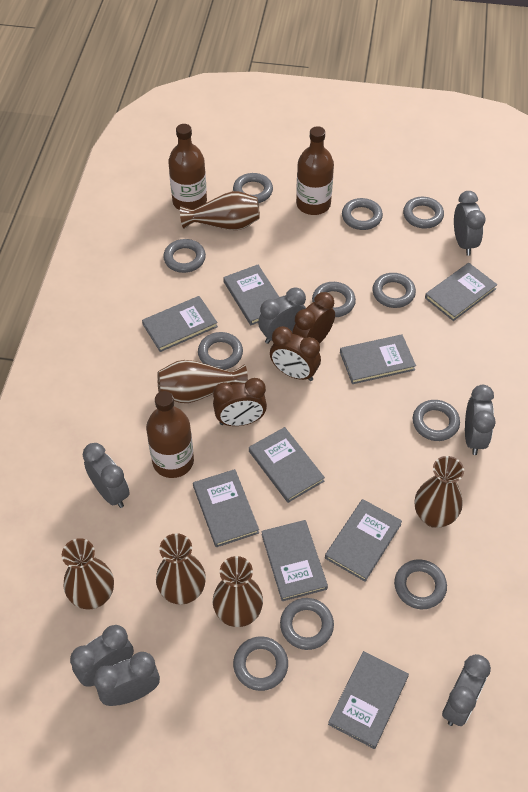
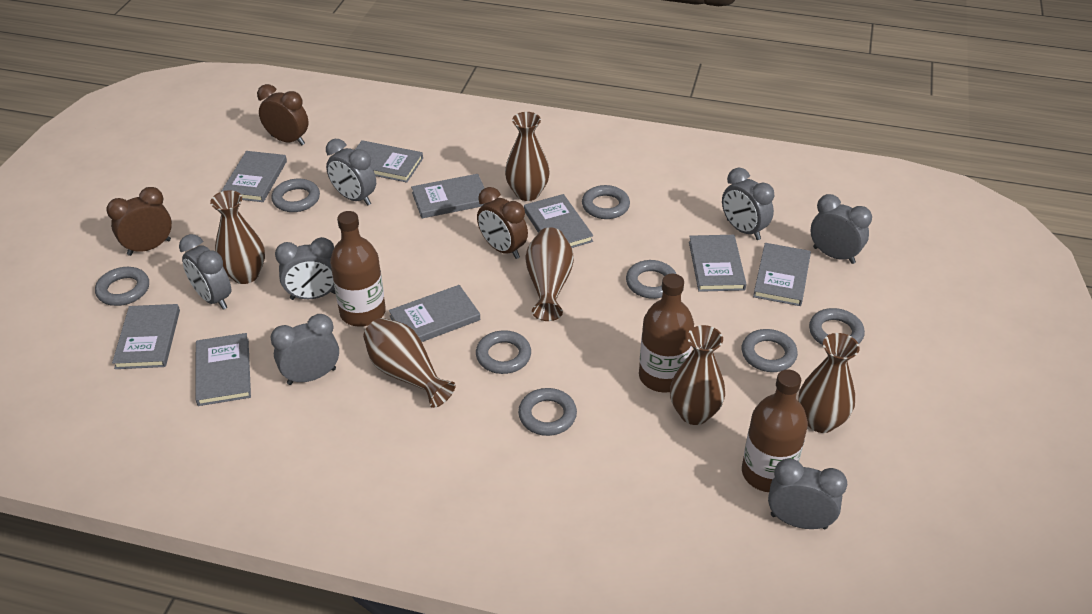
grey ring: [163,239,206,273] [198,332,243,370] [233,173,273,203] [233,637,288,691] [280,598,334,650] [312,282,356,317] [342,198,383,230] [373,273,416,308] [394,559,447,609] [403,197,444,229] [413,400,460,441] = 11 -> [95,267,149,306] [271,179,320,212] [476,330,531,374] [518,388,577,436] [582,185,630,219] [626,260,676,299] [742,329,798,372] [809,308,865,345] = 8

